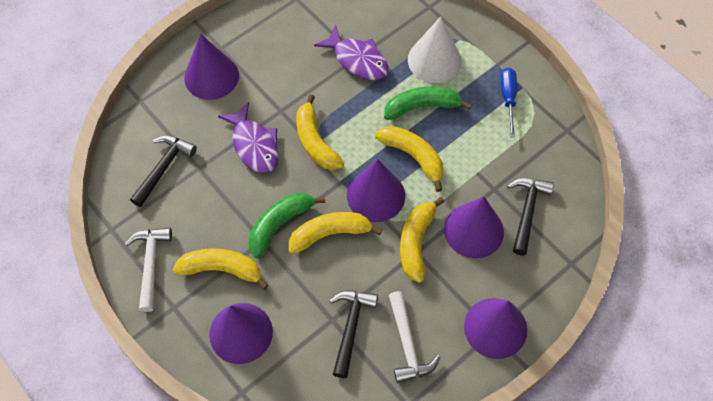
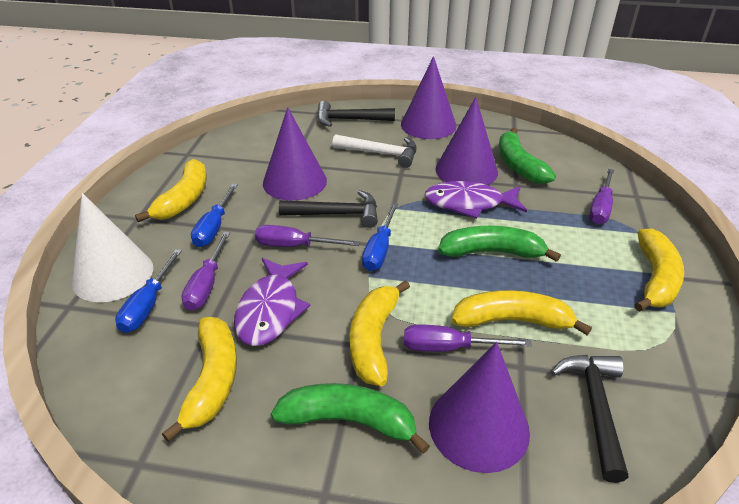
blue screwdriver: [501,68,517,138] = 1 -> [115,249,182,333] [191,184,238,247] [362,203,399,271] = 3
green banana: [248,193,325,258] [384,86,472,120] = 2 -> [271,383,430,454] [438,226,561,262] [499,128,556,184] = 3
purple cone: [184,34,239,100] [209,303,273,364] [347,159,405,222] [444,196,504,258] [464,298,527,359] = 5 -> [263,107,327,201] [401,56,456,139] [429,342,530,473] [435,97,498,185] = 4
purple screwdriver: none = 0 -> [181,232,230,311] [255,225,360,247] [404,324,532,352] [589,169,614,224] = 4
white hammer: [125,227,172,312] [389,291,440,383] = 2 -> [332,134,417,168] = 1

